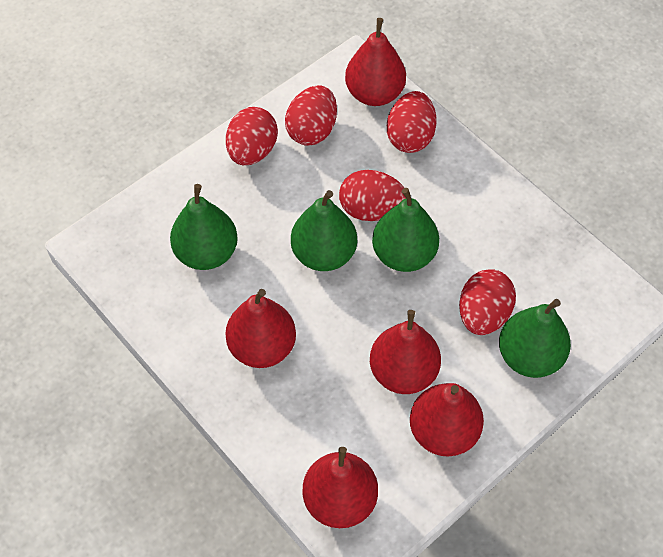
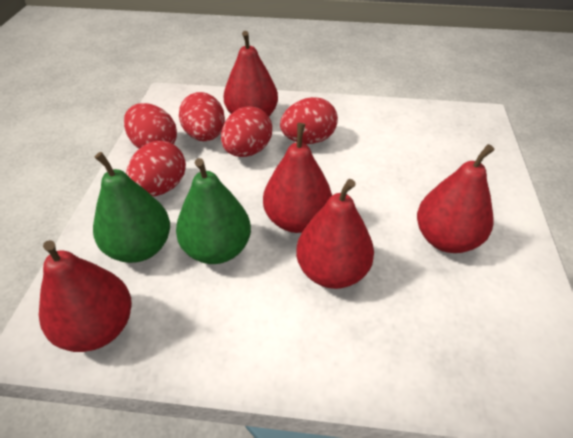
green pear: [170,184,238,270] [291,190,357,271] [372,188,439,272] [499,299,571,378] = 4 -> [93,152,170,263] [176,158,251,264] = 2

